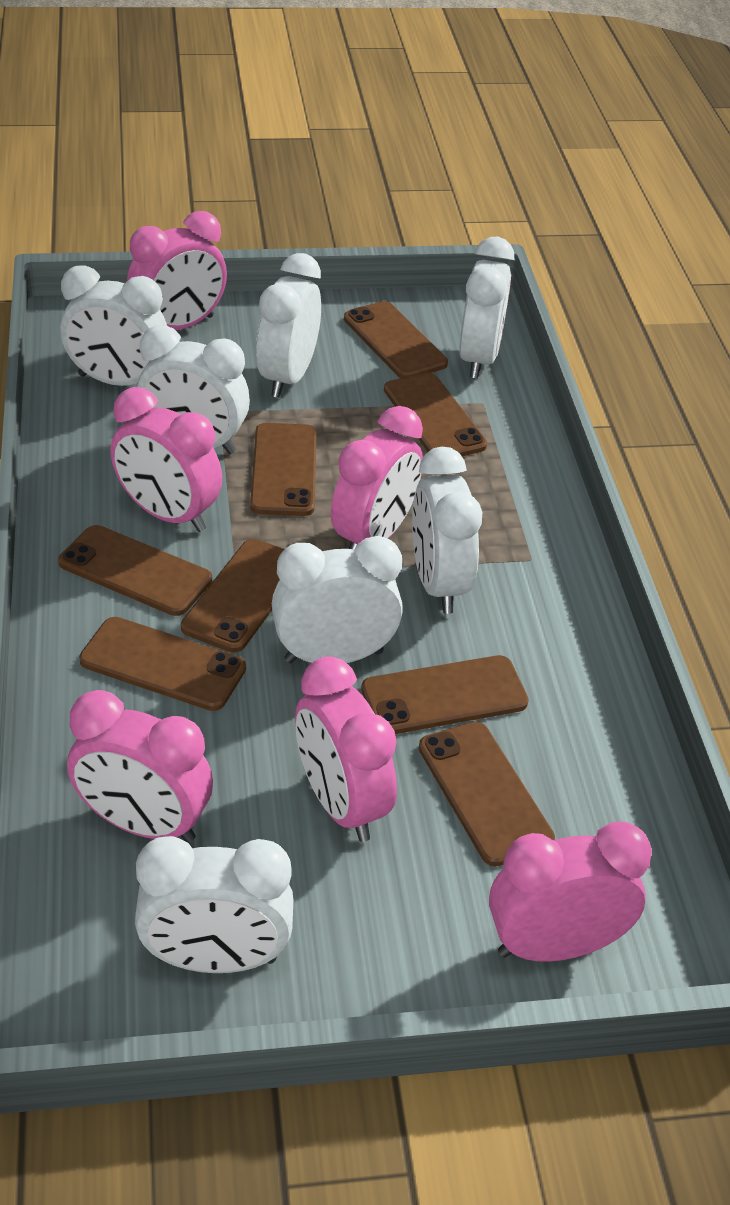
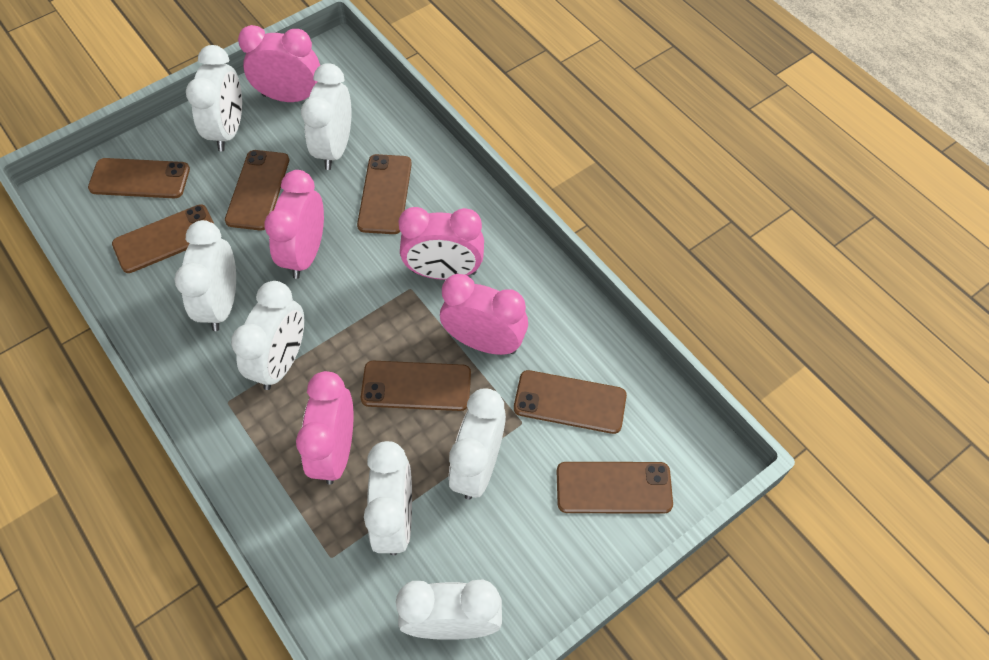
brown phone: [58,525,212,616] [79,617,246,711] [181,539,284,653] [250,423,317,516] [344,301,448,378] [361,655,529,734] [384,373,487,456] [419,721,555,867] = 8 -> [88,158,190,198] [112,204,215,273] [225,150,289,230] [357,154,412,234] [361,361,471,411] [514,370,627,434] [557,462,673,514] = 7
pink clock: [67,690,213,843] [111,387,222,532] [127,211,227,330] [295,656,397,842] [331,406,423,550] [489,822,652,962] = 6 -> [238,25,320,102] [265,170,324,279] [296,371,353,484] [398,207,484,280] [440,274,528,355] = 5

